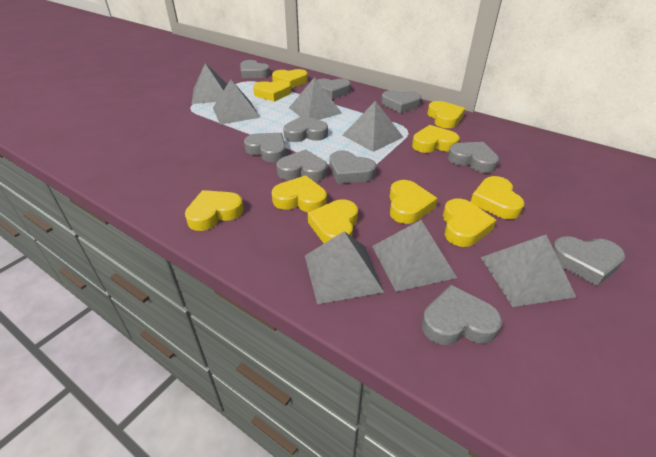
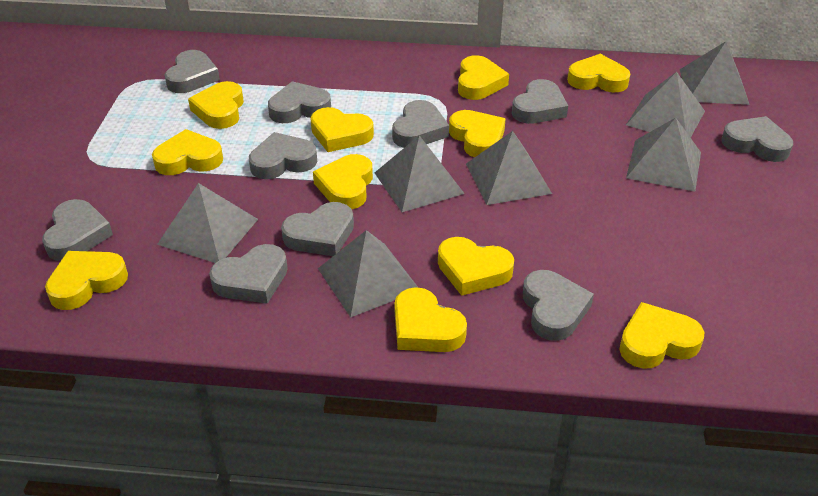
yellow heart: [185,190,244,231] [253,80,291,102] [272,69,308,88] [272,175,327,212] [308,199,358,243] [390,180,438,224] [412,125,460,153] [427,101,465,128] [443,199,496,247] [471,176,525,219] = 10 -> [45,251,128,310] [152,129,223,175] [188,81,244,129] [310,107,374,152] [313,154,373,209] [394,287,467,352] [438,237,514,296] [449,110,506,157] [458,55,509,100] [567,54,630,92] [619,302,704,369] = 11

